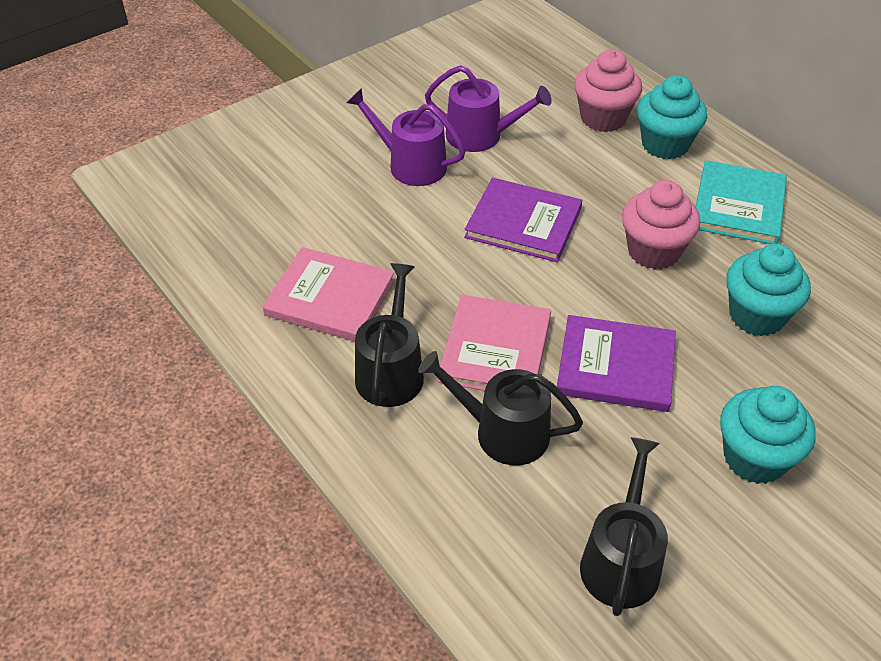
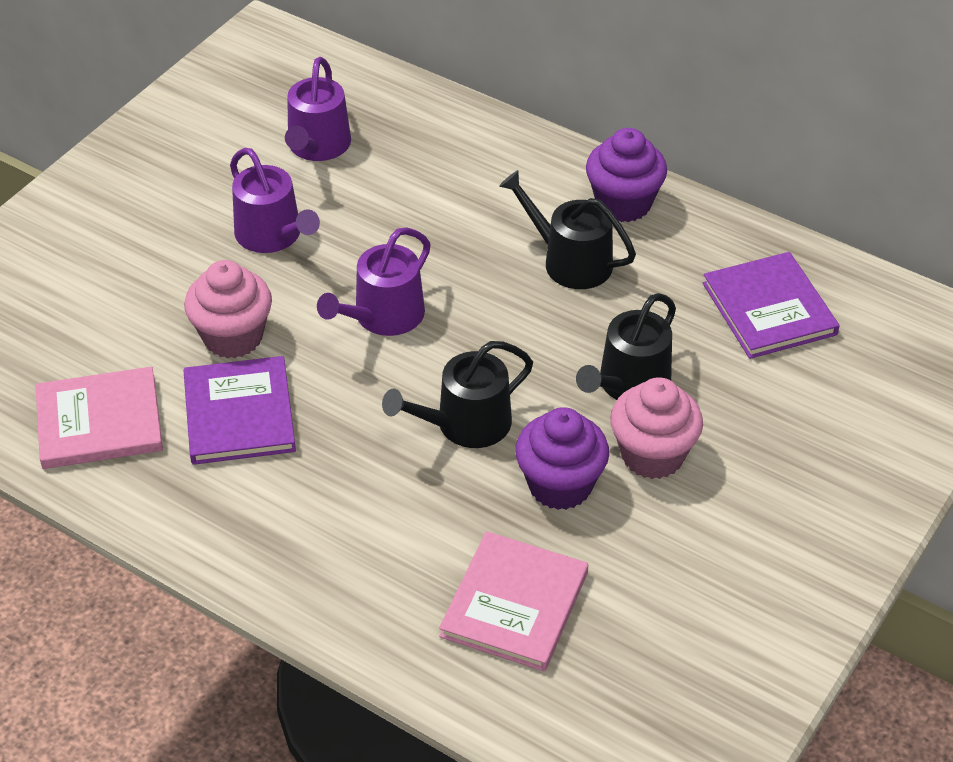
purple cupcake: none = 0 -> [515,407,609,510] [586,128,667,222] = 2
purple watering can: [346,88,465,186] [425,65,552,152] = 2 -> [230,148,320,253] [285,57,351,161] [317,227,431,336] = 3
turquoise book: [696,160,787,244] = 1 -> none = 0
turquoise cupcake: [637,75,707,160] [720,386,816,484] [726,244,811,336] = 3 -> none = 0

